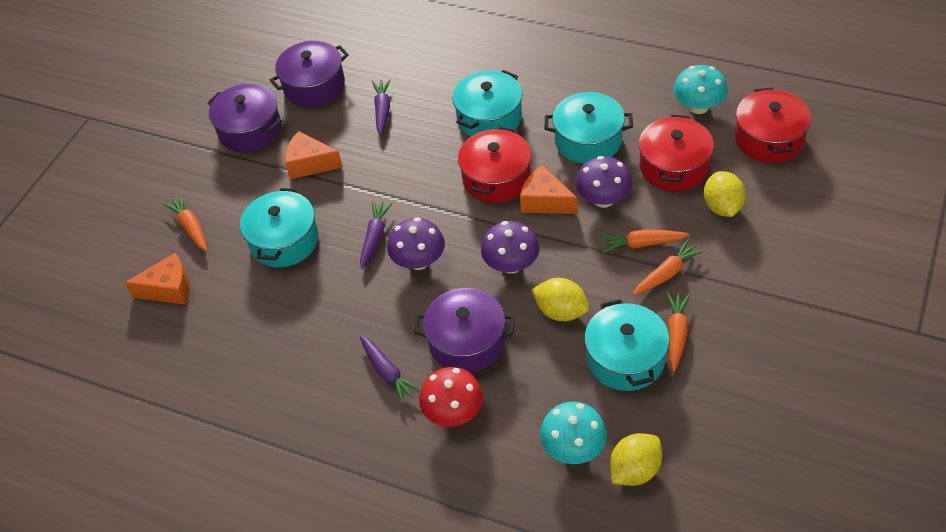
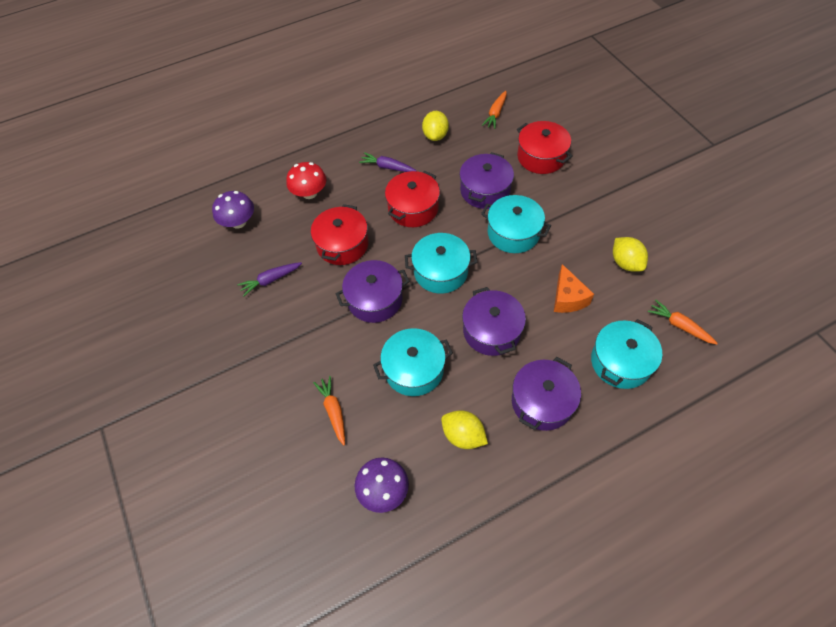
orange carrot: [163,194,207,252] [599,229,689,253] [632,239,705,296] [667,292,690,372] = 4 -> [313,376,345,445] [482,91,507,129] [648,300,718,345] = 3
orange cheese: [125,253,190,305] [285,131,343,179] [520,165,578,214] = 3 -> [554,264,594,313] = 1
purple carrot: [360,201,393,269] [360,336,421,405] [372,79,391,136] = 3 -> [237,262,302,296] [359,152,416,172] = 2
purple mushroom: [387,217,445,270] [481,221,539,274] [576,156,632,208] = 3 -> [212,191,254,228] [355,458,409,513] = 2
purple pot: [207,84,282,152] [270,41,349,107] [414,288,515,373] = 3 -> [336,260,410,323] [459,152,514,209] [462,287,526,356] [512,357,581,431] = 4
turquoise mushroom: [540,402,607,464] [673,65,728,114] = 2 -> none = 0

